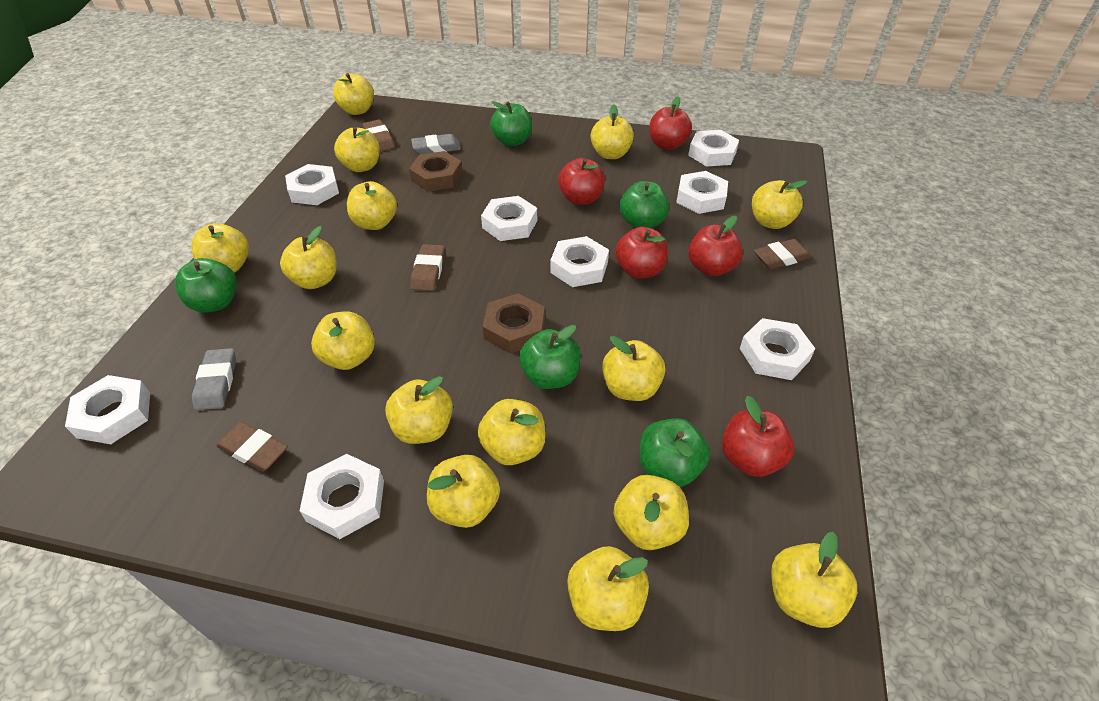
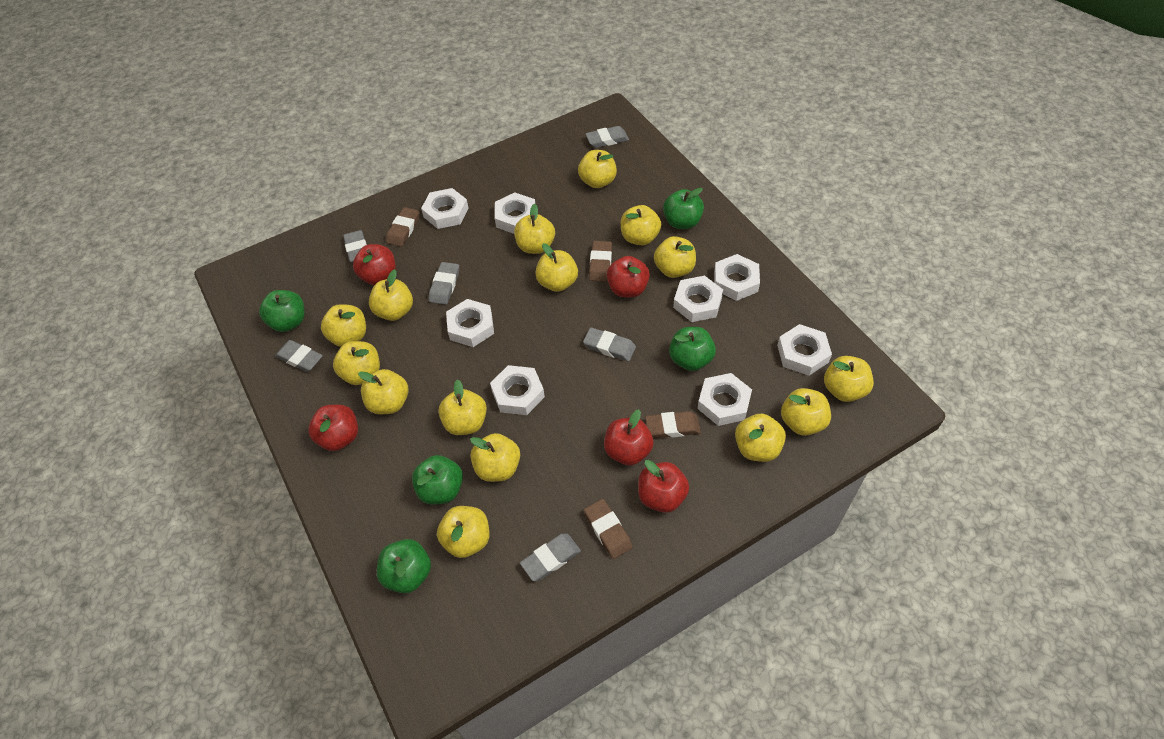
brown nut: [409,151,463,192] [482,293,545,354] = 2 -> none = 0
grey eraser: [192,348,236,410] [411,134,461,155] = 2 -> [275,340,323,372] [343,230,367,263] [429,262,459,305] [520,533,581,581] [583,328,636,361] [586,126,629,148] = 6

